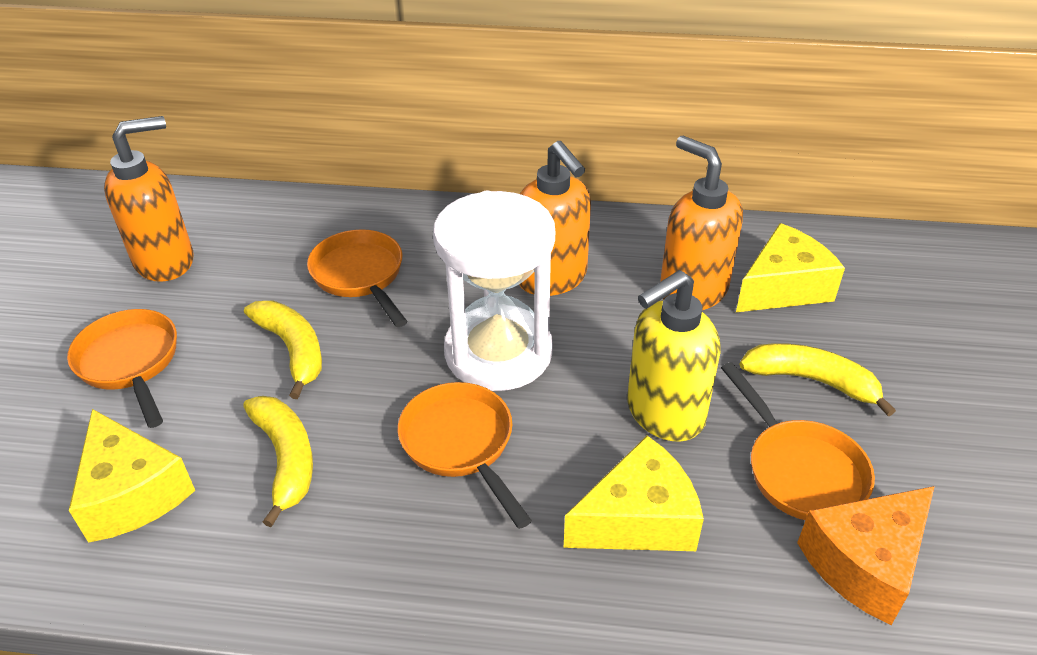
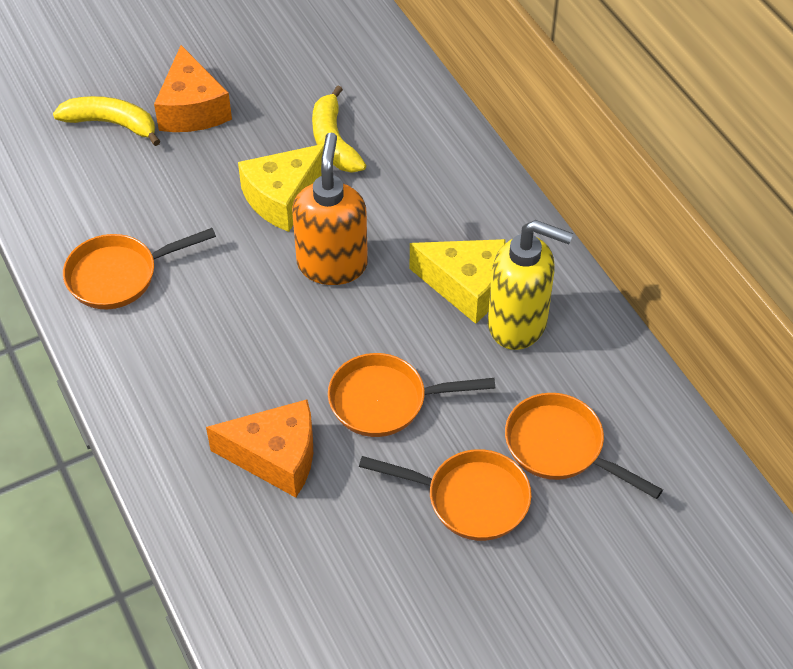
orange cheese: [797,486,935,625] = 1 -> [154,45,232,132] [206,399,313,497] = 2
orange soap dispenser: [104,116,194,282] [519,141,591,296] [660,136,743,310] = 3 -> [292,132,368,285] = 1
white hourglass: [433,191,555,391] = 1 -> none = 0
yellow banana: [243,396,313,527] [244,301,322,399] [739,343,896,417] = 3 -> [53,96,161,146] [312,85,366,173] = 2
yellow cheese: [69,409,195,543] [564,436,704,551] [736,223,845,312] = 3 -> [238,144,324,232] [410,239,506,324] = 2

